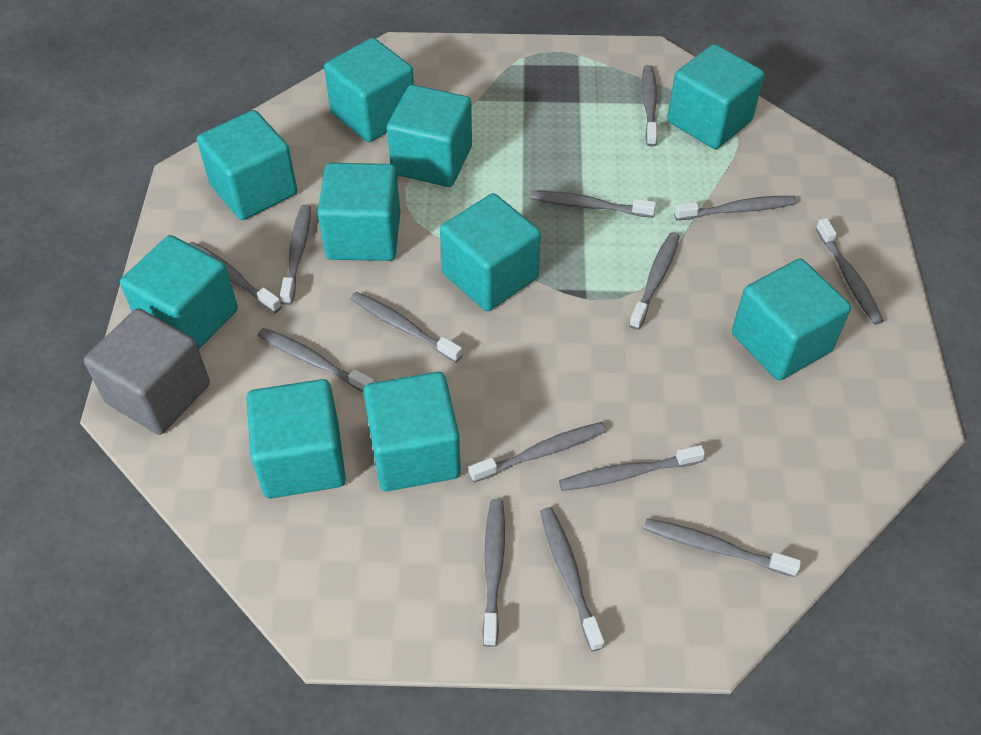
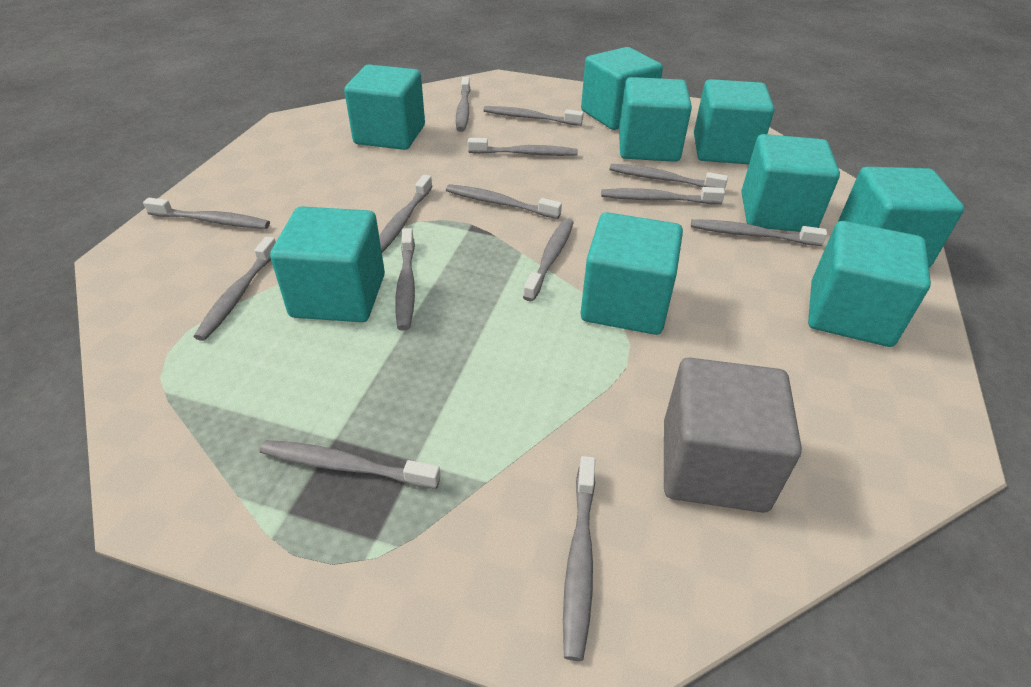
turquoise cube: [120,235,238,349] [197,110,297,220] [246,379,346,498] [317,163,400,261] [324,38,414,142] [363,371,461,491] [387,85,472,187] [440,193,541,311] [667,44,764,149] [732,259,851,381] = 10 -> [270,206,385,322] [344,64,425,150] [580,212,683,335] [581,47,663,130] [619,77,692,162] [694,79,775,164] [741,134,840,232] [808,221,931,347] [838,167,964,268] = 9

